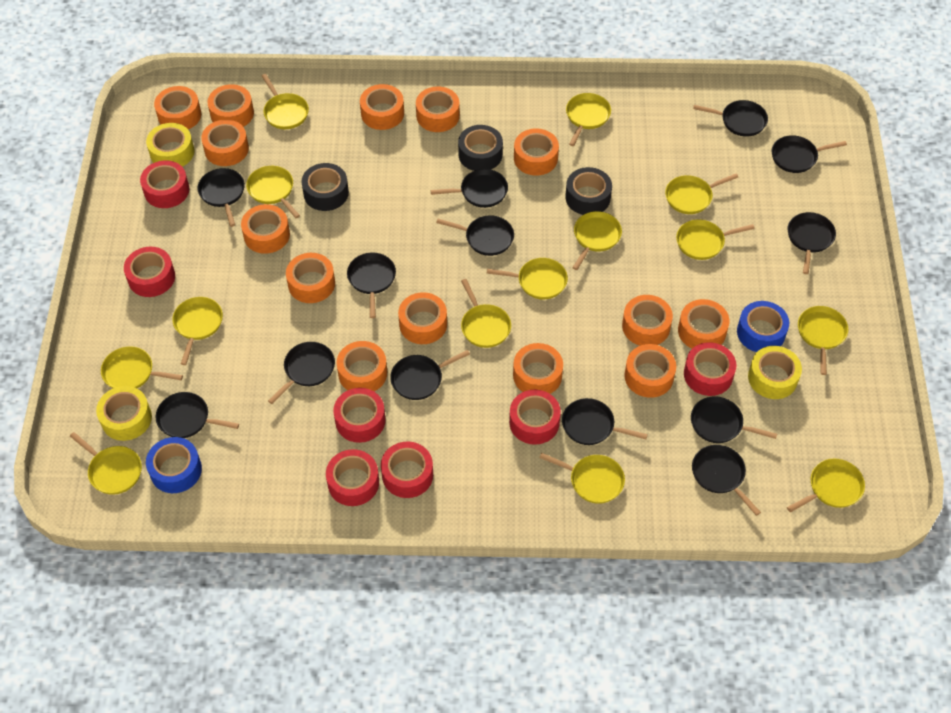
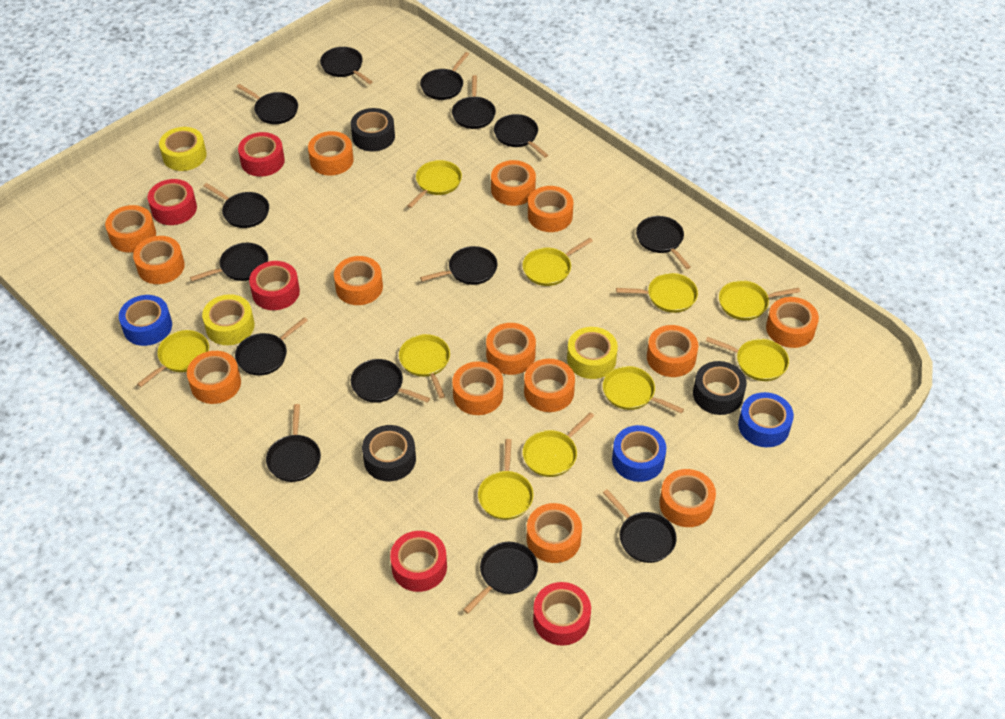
black pan: [155,392,239,438] [198,168,245,227] [268,342,335,404] [347,253,396,318] [390,350,470,400] [431,169,508,208] [436,215,514,256] [562,398,648,445] [691,396,777,443] [692,445,761,516] [693,100,768,137] [771,135,847,173] [787,212,836,274] = 13 -> [190,243,268,281] [204,183,269,228] [235,317,308,376] [236,84,298,124] [266,404,321,482] [320,47,373,84] [351,359,430,403] [420,52,469,100] [420,246,497,285] [452,75,496,129] [463,542,538,614] [494,114,548,158] [603,489,677,563] [636,216,691,269] = 14
blue tape: [146,437,202,493] [737,301,789,352] = 2 -> [119,295,172,346] [612,425,666,482] [738,392,794,447] = 3
red tape: [124,247,175,297] [140,160,189,208] [326,449,379,506] [333,388,386,443] [381,441,433,498] [509,390,561,445] [684,342,736,396] = 7 -> [148,179,197,225] [238,132,285,177] [249,261,300,310] [390,531,447,592] [533,582,591,646] = 5
yellow pan: [70,432,142,495] [101,346,183,388] [172,297,223,365] [246,166,300,218] [262,74,309,129] [461,279,511,348] [487,258,568,299] [539,453,625,504] [566,93,611,146] [573,211,622,270] [665,173,738,214] [676,219,755,260] [787,459,865,512] [798,306,849,375] = 14 -> [137,330,209,387] [399,334,450,399] [407,160,462,208] [478,439,534,520] [523,238,593,286] [523,412,594,477] [603,366,684,414] [616,273,698,313] [706,337,789,381] [719,280,800,320] = 10

